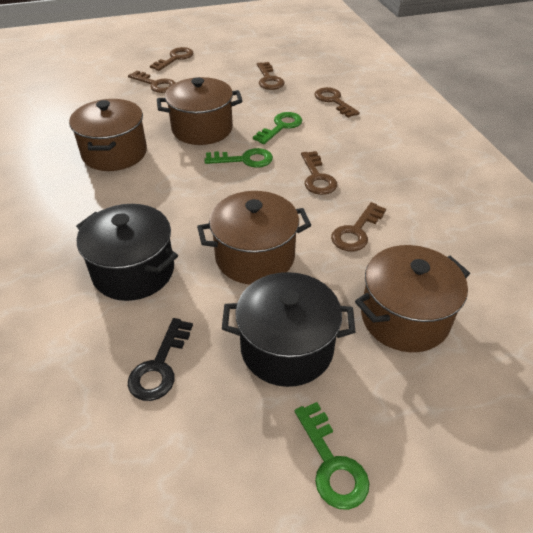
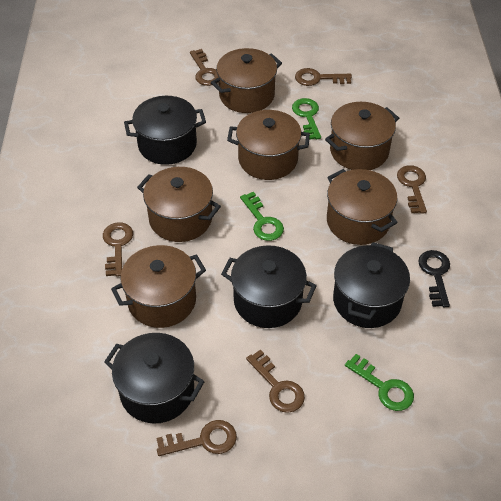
black pot: [76,204,178,301] [222,272,356,387] = 2 -> [104,333,205,423] [124,96,206,165] [221,245,317,328] [333,242,410,328] = 4
brown pot: [69,99,147,171] [157,77,243,145] [197,191,311,284] [355,245,470,352] = 4 -> [111,245,206,328] [137,167,221,242] [211,48,282,113] [227,110,310,180] [325,102,399,170] [327,169,398,245] = 6

